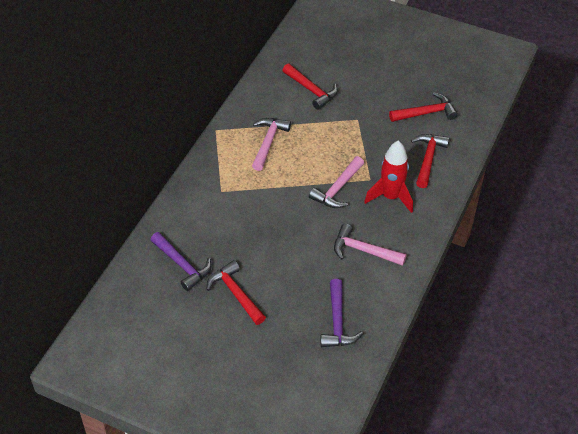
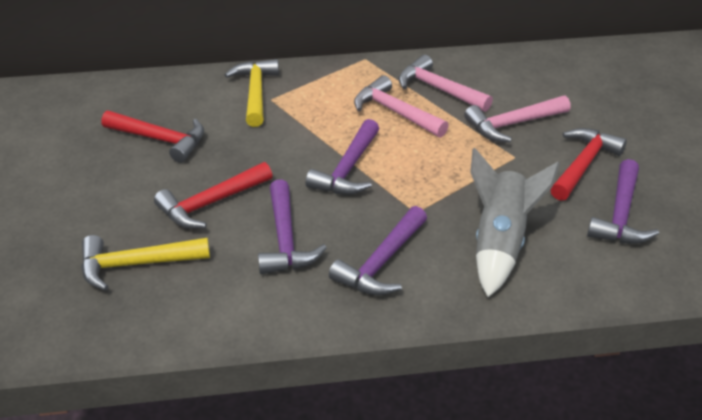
grey rocket: none = 0 -> [470,148,560,297] = 1
purple hammer: [151,232,212,291] [320,279,363,347] = 2 -> [258,180,327,274] [306,119,379,195] [329,206,427,296] [587,159,659,244] = 4
red hammer: [206,260,266,325] [282,63,338,110] [389,92,458,122] [411,134,449,188] = 4 -> [101,111,204,163] [154,162,273,229] [550,128,627,201] = 3
red rocket: [364,140,413,213] = 1 -> none = 0
yellow hammer: none = 0 -> [81,235,210,291] [225,59,279,127] = 2

